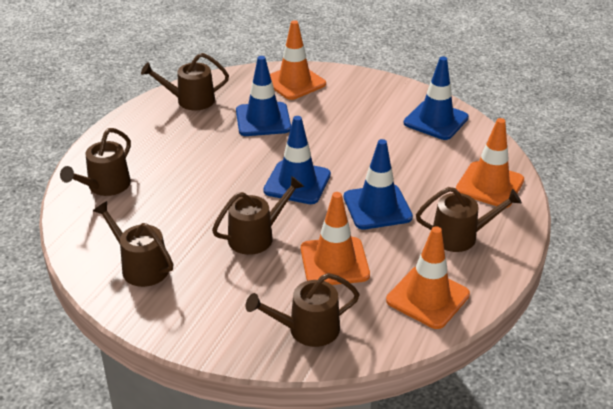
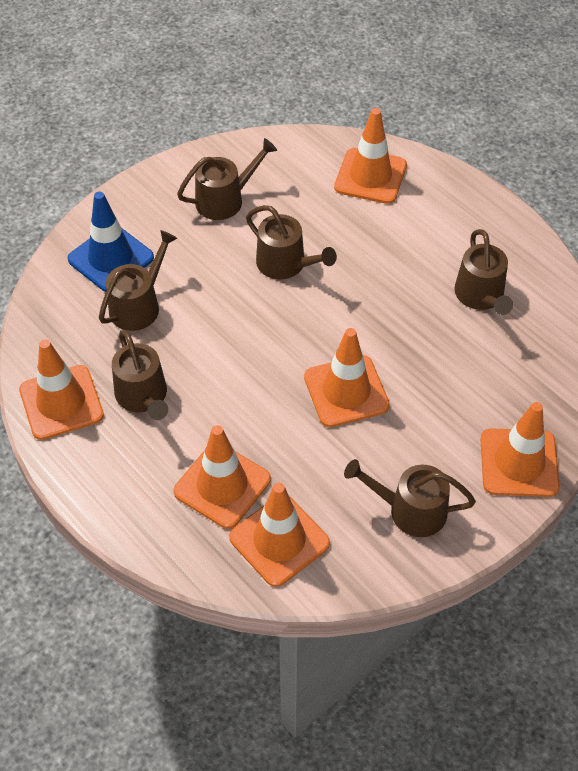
blue traffic cone: [236,56,291,136] [263,116,331,204] [344,139,413,230] [404,57,469,140] = 4 -> [67,192,154,292] = 1
orange traffic cone: [270,20,326,100] [301,192,370,285] [386,226,470,329] [456,118,524,208] = 4 -> [19,339,104,440] [173,425,271,529] [229,483,330,587] [304,328,390,427] [334,108,407,204] [480,402,560,497] = 6

